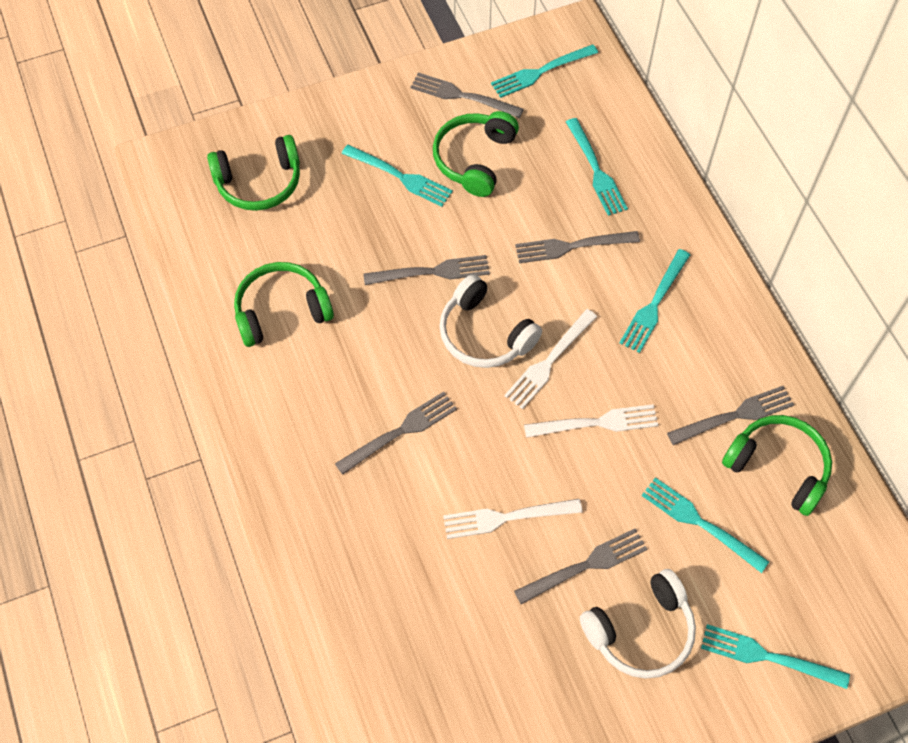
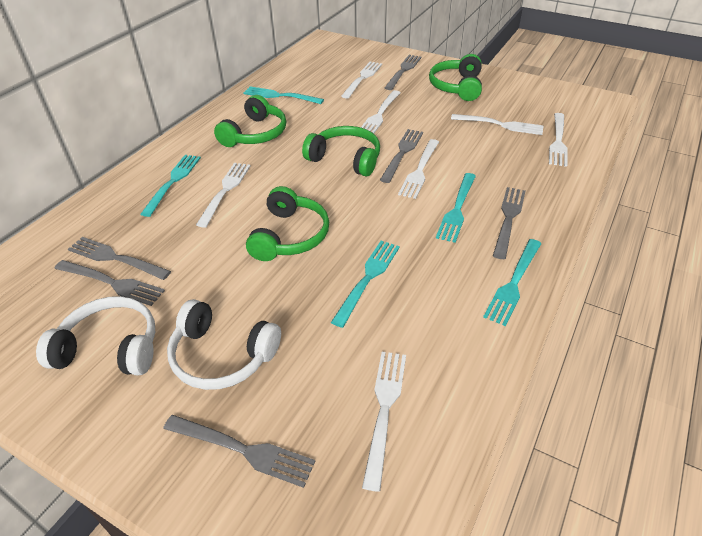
turquoise fork: [342,145,453,207] [491,44,598,98] [566,118,628,216] [620,249,690,353] [642,477,769,573] [701,624,850,689] = 6 -> [140,155,201,217] [243,86,324,104] [331,241,400,328] [436,173,476,243] [483,239,541,326] = 5
white fork: [443,499,583,539] [504,309,597,409] [524,404,658,438] = 3 -> [196,163,251,227] [341,62,382,99] [361,90,401,134] [362,352,406,492] [398,139,439,199] [451,114,544,135] [549,113,568,167] = 7

